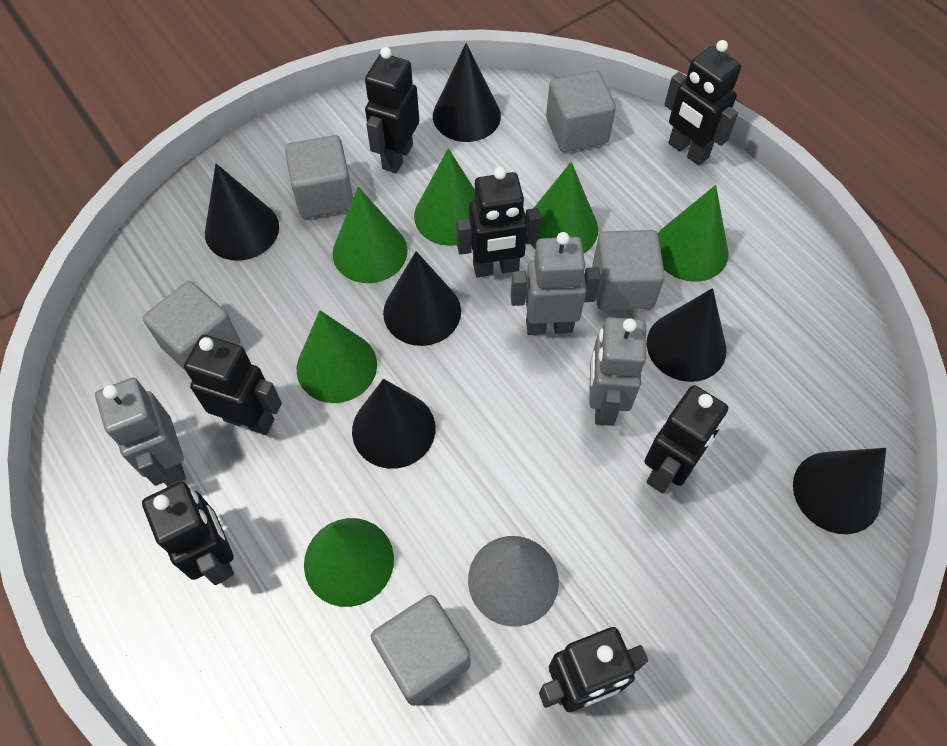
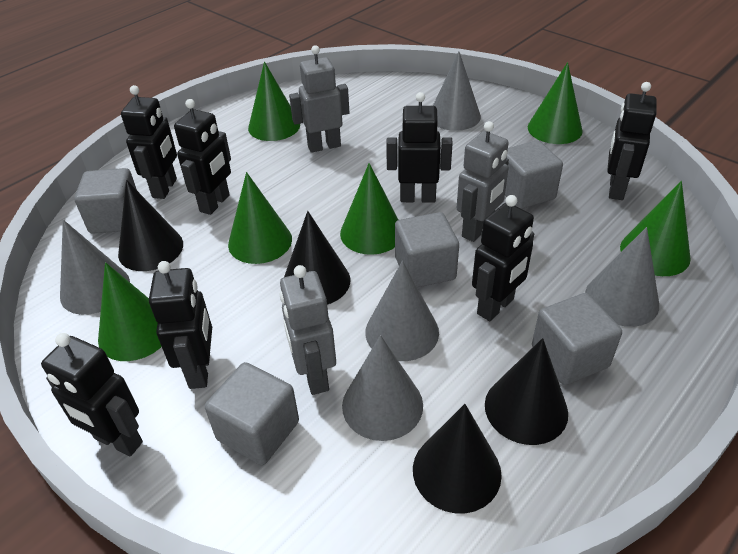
black cone: [205,164,279,261] [352,379,435,469] [383,251,461,346] [433,43,501,142] [647,288,727,382] [793,448,886,534] = 6 -> [118,180,183,271] [284,211,350,305] [413,404,502,514] [485,338,568,445] = 4
grey cone: [468,536,559,627] = 1 -> [60,220,130,315] [342,335,423,441] [365,261,439,361] [433,51,481,131] [585,227,659,327] = 5

